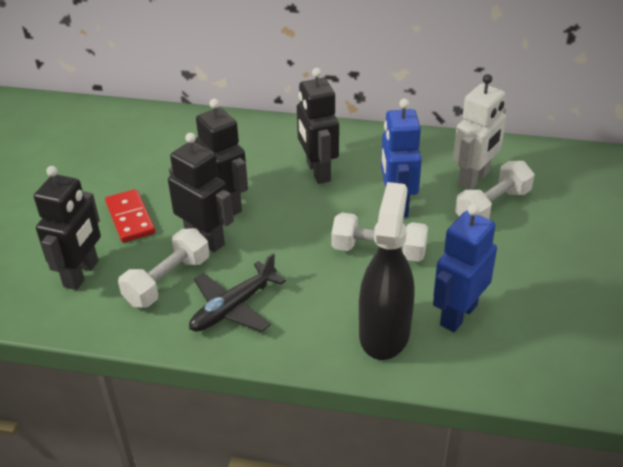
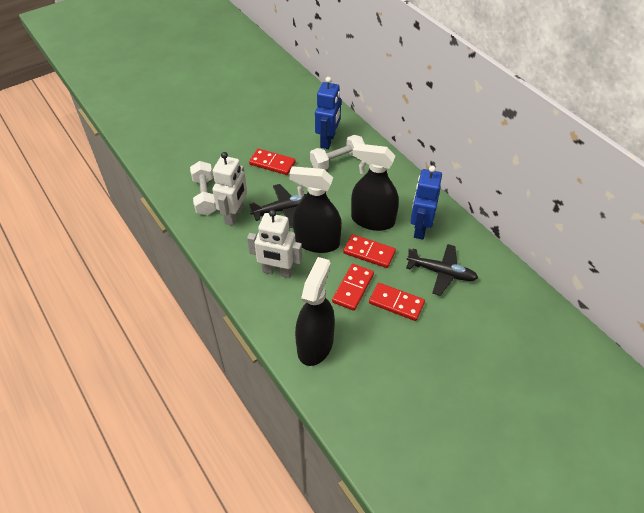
black plane: [189,253,286,332] = 1 -> [249,184,307,228] [406,244,478,296] = 2
black robot: [34,166,101,290] [168,133,234,252] [194,99,248,216] [297,68,339,184] = 4 -> none = 0
black spray bottle: [359,182,415,360] = 1 -> [289,166,342,253] [295,257,335,366] [351,143,399,231] = 3
red domino: [105,189,155,243] = 1 -> [249,149,296,175] [332,264,374,311] [343,234,396,268] [369,283,425,321] = 4
white dumbbell: [118,228,210,308] [331,212,428,262] [455,161,534,219] = 3 -> [190,161,217,215] [310,135,365,170] = 2
white robot: [453,74,506,190] = 1 -> [212,152,247,226] [247,210,302,278] = 2

